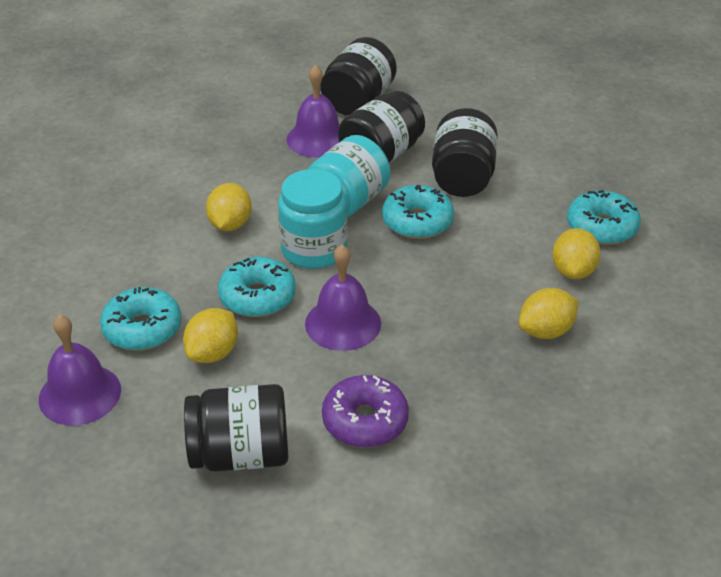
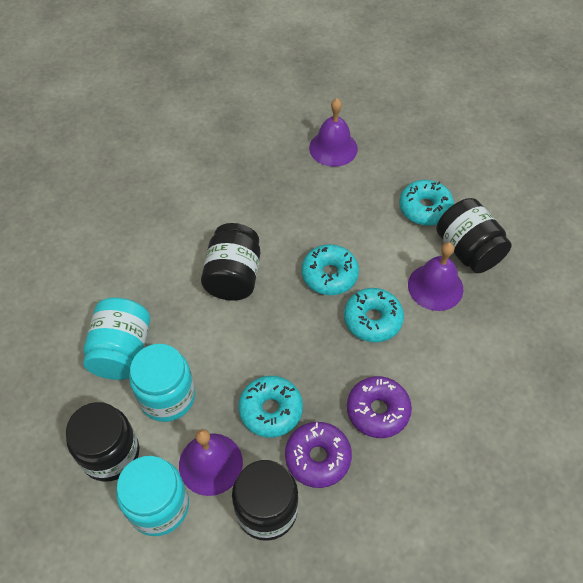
purple donut: [322,375,409,448] = 1 -> [285,422,352,488] [347,376,412,438] = 2
turquoise jar: [278,169,347,269] [308,135,391,217] = 2 -> [83,297,150,380] [116,456,189,536] [129,344,195,422] = 3
yellow lemon: [183,308,238,363] [206,183,252,231] [519,288,579,339] [552,228,601,279] = 4 -> none = 0

